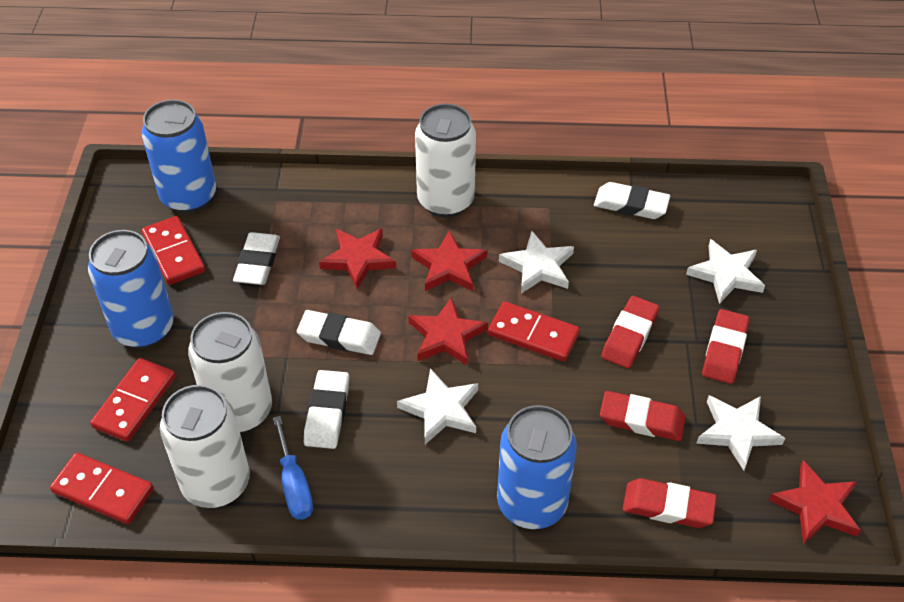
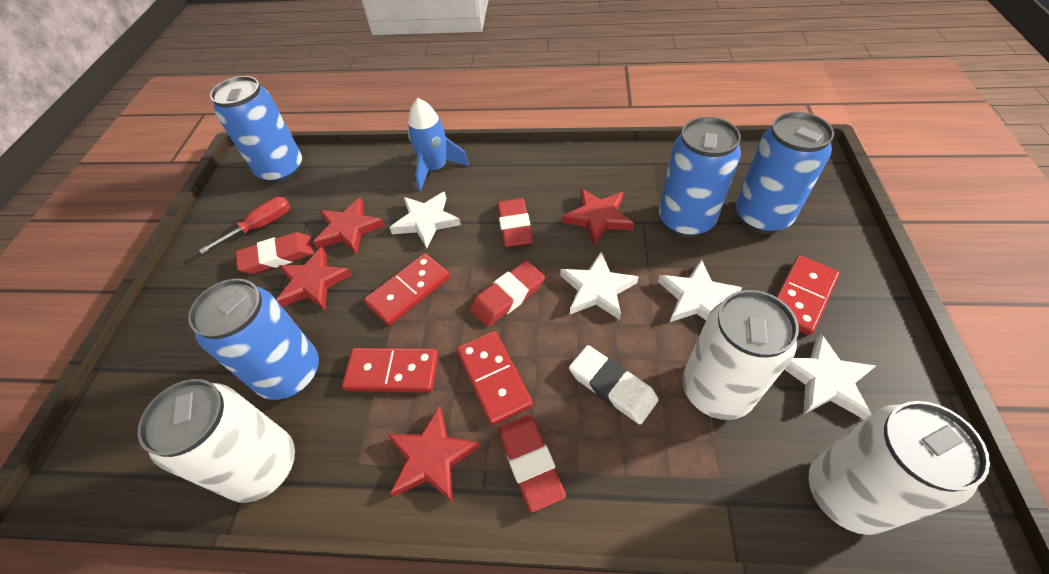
blue can: [88,230,174,349] [142,100,216,213] [497,405,577,529] = 3 -> [188,279,319,400] [210,76,302,183] [659,117,741,237] [736,112,834,234] = 4
blue rocket: none = 0 -> [408,98,469,191] = 1
blue screwdriver: [273,416,313,519] = 1 -> none = 0
red screwdriver: none = 0 -> [199,197,290,254] = 1
white eraser: [233,232,280,285] [297,310,381,355] [304,370,349,449] [594,182,670,219] = 4 -> [569,345,659,424] = 1

